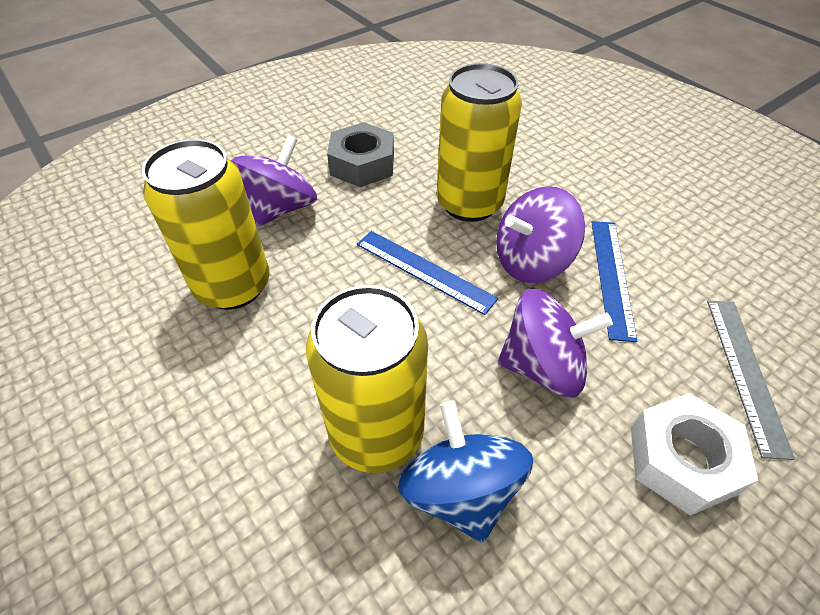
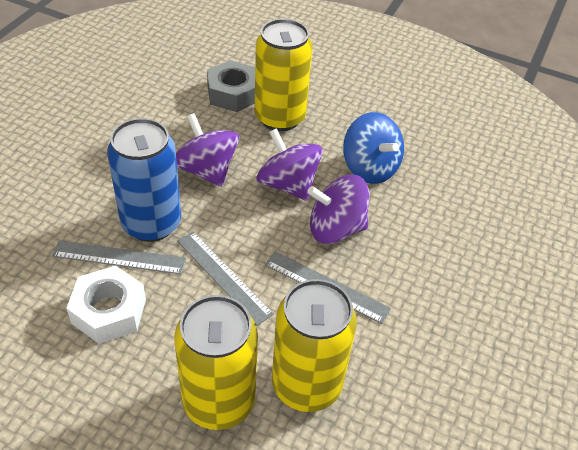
blue can: none = 0 -> [107,118,181,242] = 1
blue ruler: [357,231,498,315] [592,221,637,342] = 2 -> none = 0
grey ruler: [707,300,795,460] = 1 -> [52,240,186,274] [177,231,274,326] [265,251,391,324] = 3

